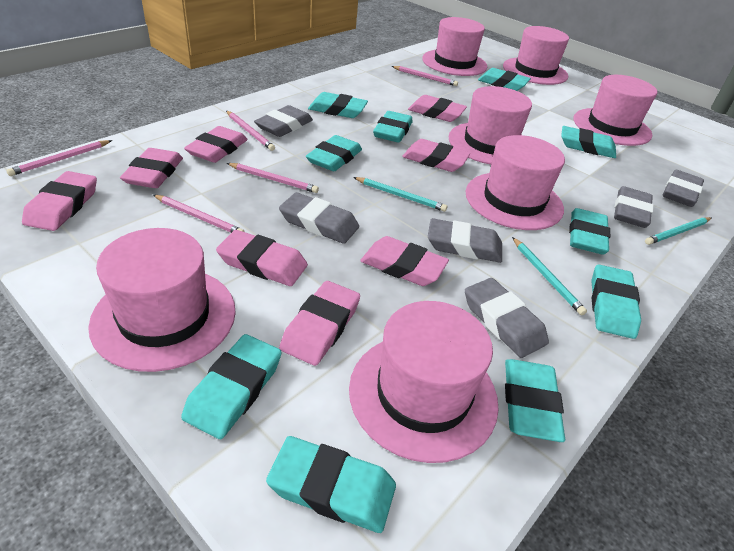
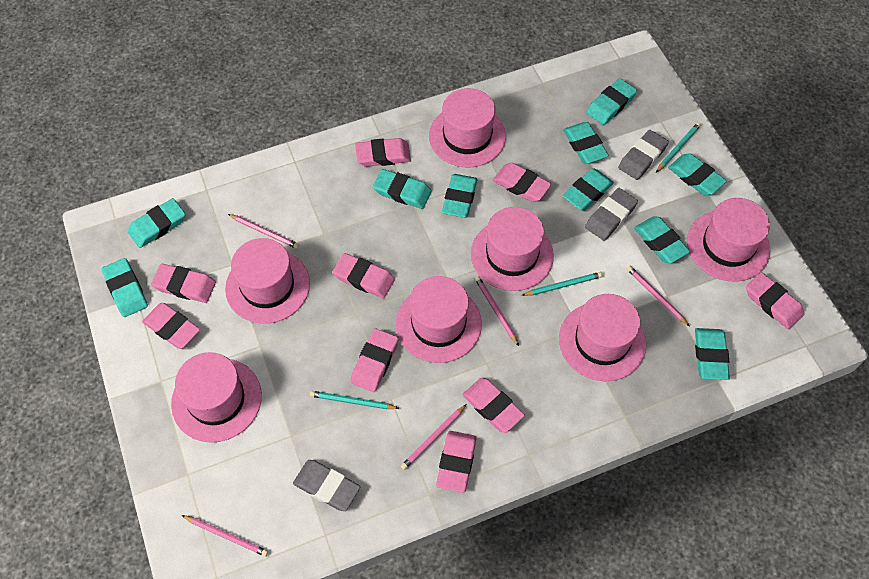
grey eraser: [254,105,313,137] [279,192,359,244] [428,218,502,263] [465,278,549,358] [614,186,654,228] [663,170,704,207] = 6 -> [293,460,360,511] [585,188,638,241] [618,130,669,180] = 3
pink eraser: [22,171,97,231] [120,148,183,188] [184,126,248,163] [216,230,308,286] [279,281,360,366] [360,236,449,286] [402,139,470,172] [408,95,467,122] = 8 -> [142,303,200,349] [151,264,216,303] [333,253,395,298] [350,329,398,392] [355,138,411,167] [436,431,476,493] [462,378,525,433] [493,163,551,202] [746,272,804,329] = 9

